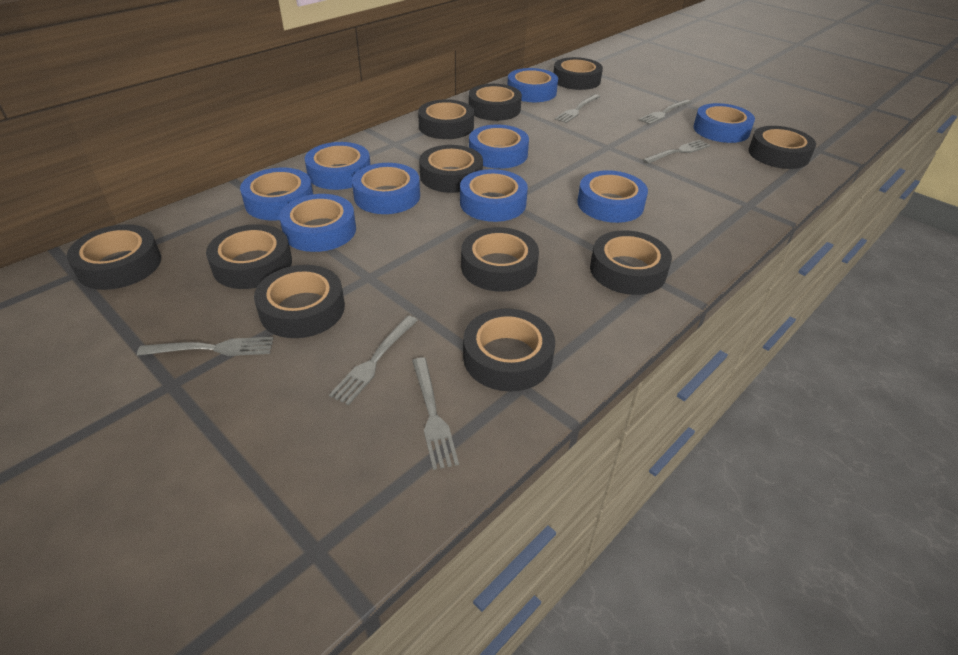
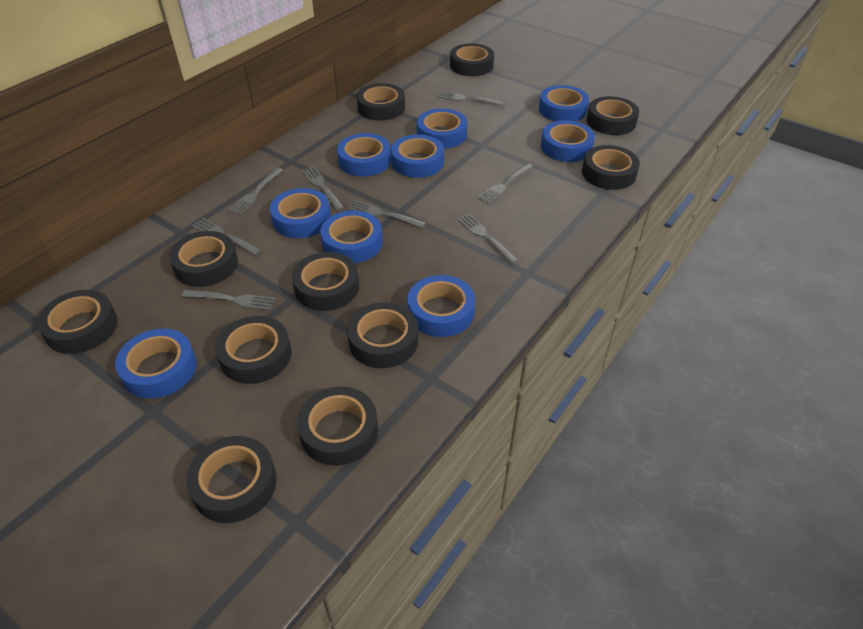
grey fork: [137,337,273,356] [329,316,418,405] [412,357,459,470] [555,94,600,123] [639,99,692,125] [643,140,710,164] = 6 -> [181,290,276,310] [192,218,261,255] [229,168,283,215] [302,167,344,211] [347,200,426,228] [437,91,504,106] [458,214,519,264] [477,163,533,204] = 8

